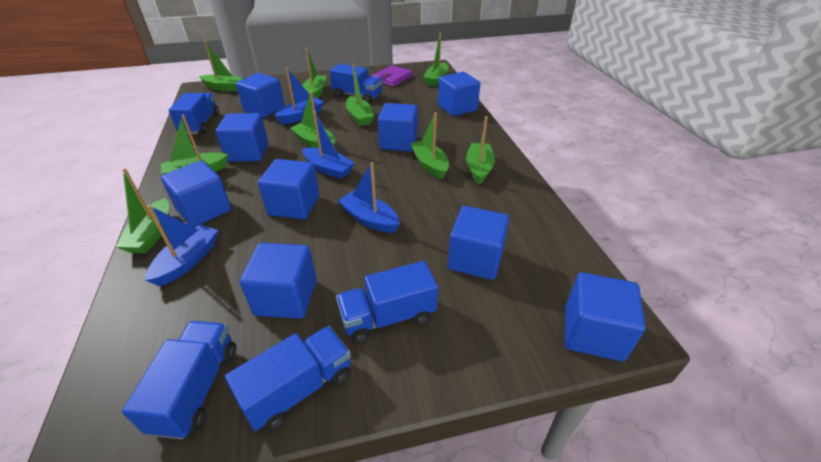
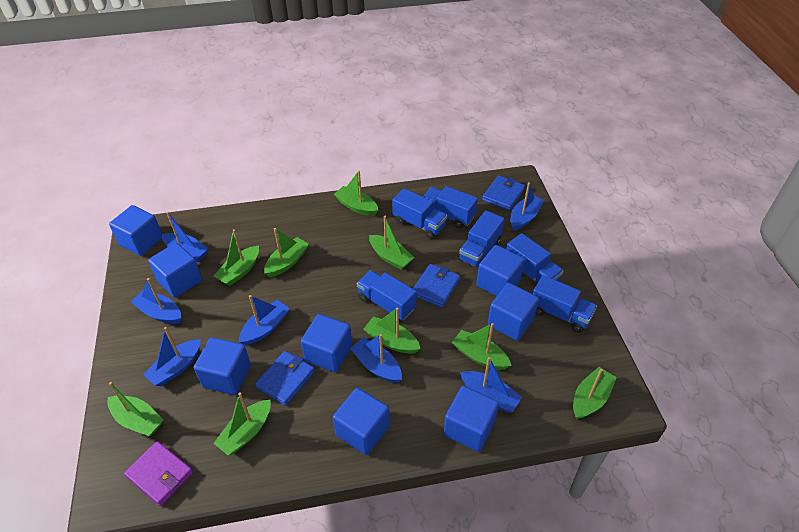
blue boat: [145,205,218,286] [275,68,324,124] [302,111,355,179] [338,162,400,233] = 4 -> [131,278,181,324] [143,327,201,386] [162,212,208,262] [239,295,290,345] [350,334,402,383] [460,357,522,412] [510,182,544,231] = 7
blue cube: [161,161,231,227] [216,113,268,162] [236,73,285,118] [240,243,317,319] [258,159,319,219] [378,103,418,151] [438,72,480,116] [448,206,509,280] [565,272,646,362] = 9 -> [109,205,162,256] [148,243,202,298] [194,337,251,395] [301,314,352,372] [333,388,390,455] [444,386,499,452] [476,245,525,296] [488,283,539,341] = 8
blue truck: [122,321,236,439] [169,93,219,134] [225,326,351,431] [330,64,382,103] [336,261,438,343] = 5 -> [357,270,416,320] [392,188,447,239] [423,186,478,228] [458,211,504,268] [506,233,564,286] [533,275,597,333] = 6
blue wallet: none = 0 -> [255,351,315,406] [413,264,460,308] [482,175,525,210] = 3

